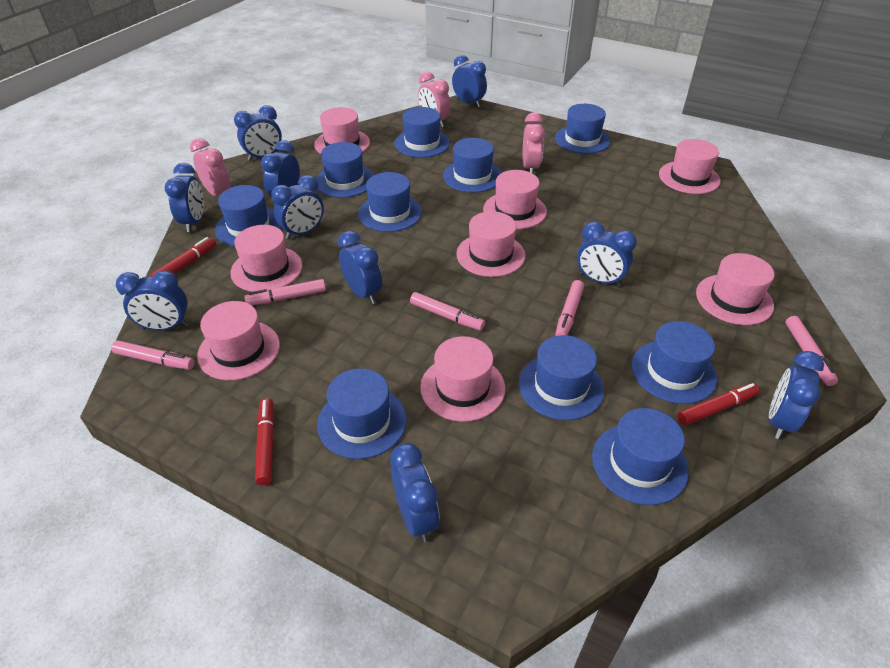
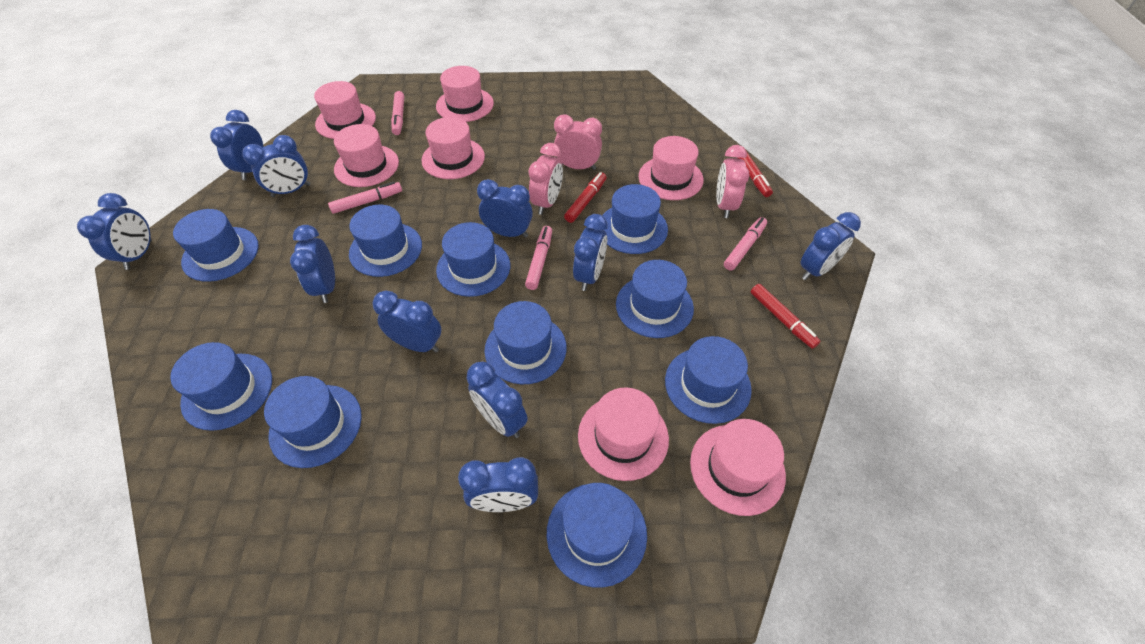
pink hat: [197,301,280,380] [230,225,302,292] [314,107,370,154] [420,336,505,422] [456,211,526,277] [483,170,547,229] [659,139,721,194] [696,253,774,325] = 8 -> [314,81,376,139] [334,124,399,187] [422,117,485,179] [436,66,494,122] [578,387,669,481] [639,136,704,200] [690,419,786,516] = 7
pink marker: [111,340,195,370] [245,279,326,305] [410,292,485,330] [555,280,584,336] [785,316,838,386] = 5 -> [328,182,402,214] [391,91,404,135] [525,226,552,290] [724,217,767,271] = 4

